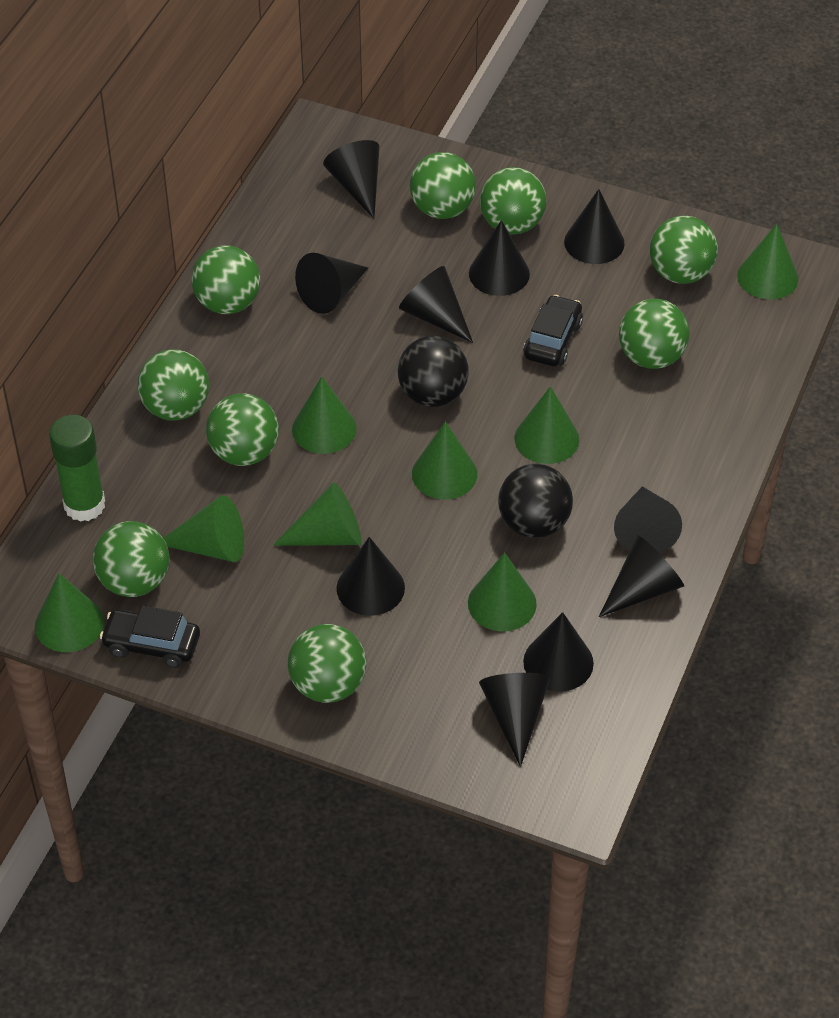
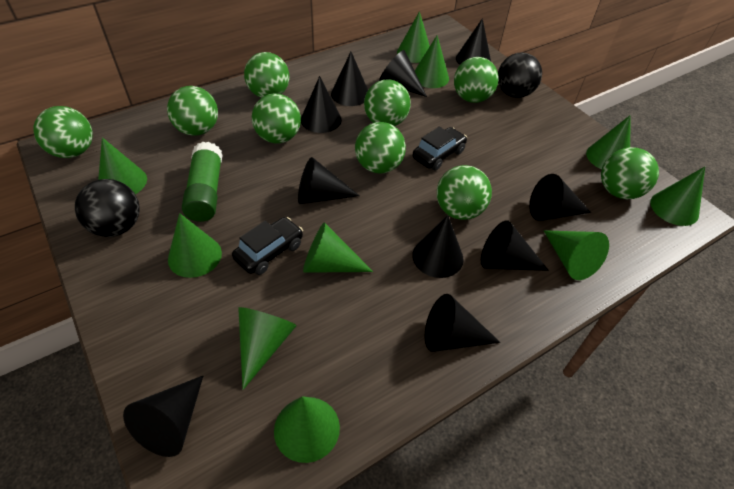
green cone: [35,573,104,652] [163,495,244,562] [273,483,361,546] [292,376,357,454] [412,422,477,499] [468,552,537,632] [514,386,579,464] [737,224,799,299] = 8 -> [98,137,147,194] [168,213,222,278] [238,307,297,390] [274,396,340,463] [303,222,373,273] [397,11,430,63] [415,36,449,88] [544,230,609,280] [586,115,631,169] [650,167,705,226] = 10

